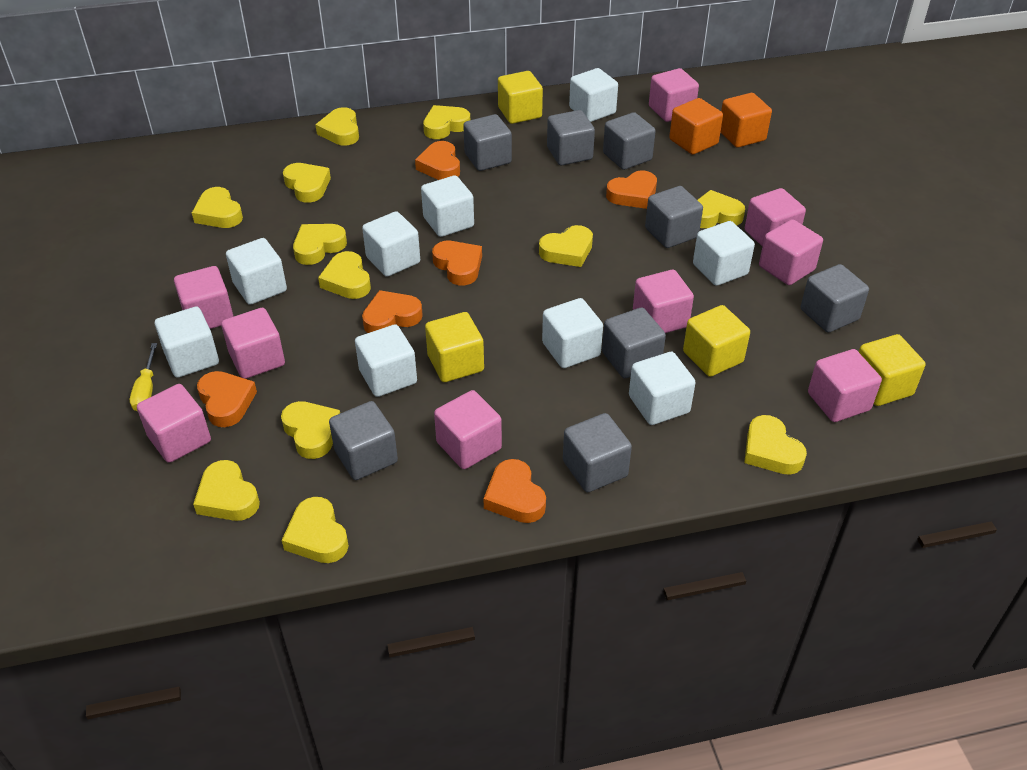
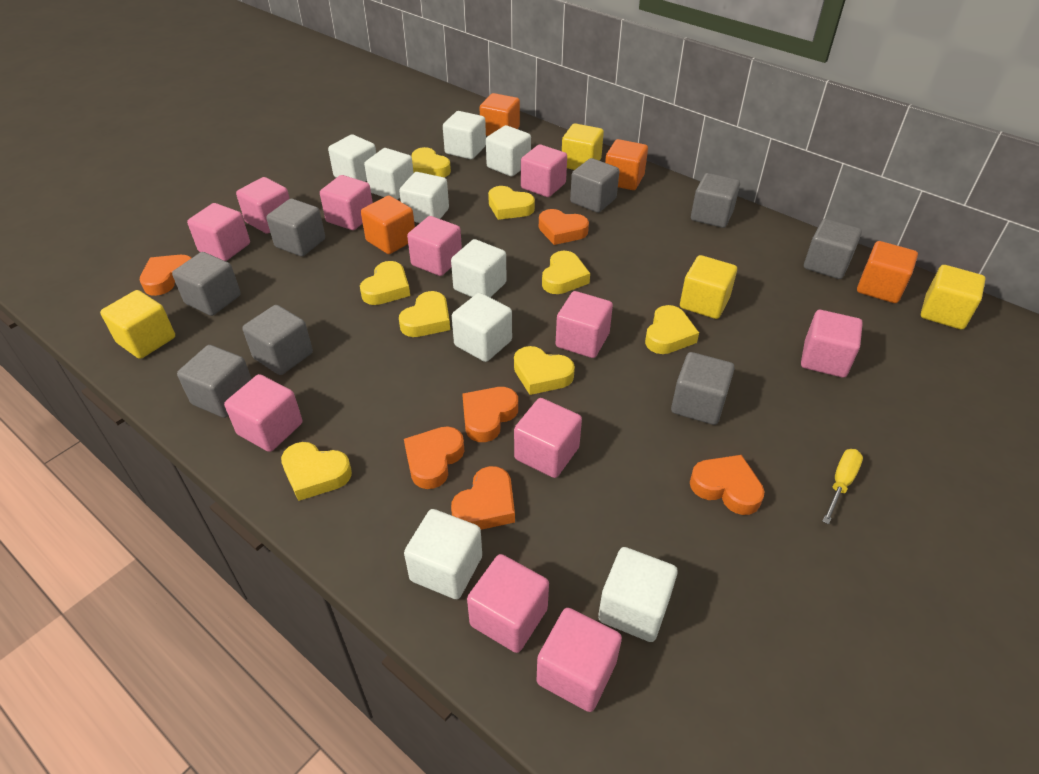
orange cube: [669,98,723,155] [721,93,772,148] = 2 -> [361,196,415,254] [480,93,520,136] [605,139,648,190] [857,241,918,303] = 4
pink cube: [137,384,211,463] [174,266,234,329] [221,308,285,379] [434,390,502,469] [633,270,694,333] [649,68,699,122] [745,188,806,247] [759,219,823,285] [808,349,882,422] = 9 -> [187,203,250,261] [224,374,302,452] [236,177,290,234] [320,175,373,230] [407,216,462,276] [467,554,549,653] [514,398,582,478] [521,144,567,197] [537,608,622,712] [556,291,613,358] [801,310,863,378] = 11
yellow heart: [192,187,243,228] [193,460,260,521] [281,401,340,459] [282,497,349,563] [283,163,331,203] [293,224,347,265] [315,107,359,146] [318,251,371,299] [423,105,470,139] [539,225,593,267] [698,190,745,228] [744,415,807,475] = 12 -> [281,442,352,501] [360,261,410,305] [399,291,450,337] [411,147,451,177] [488,186,535,220] [514,346,575,395] [542,251,590,294] [645,305,699,354] = 8

